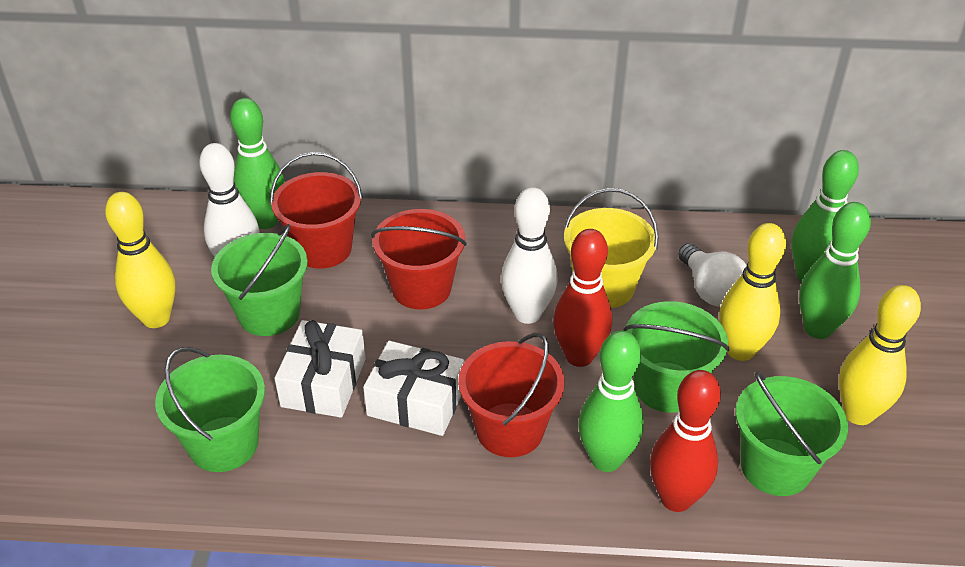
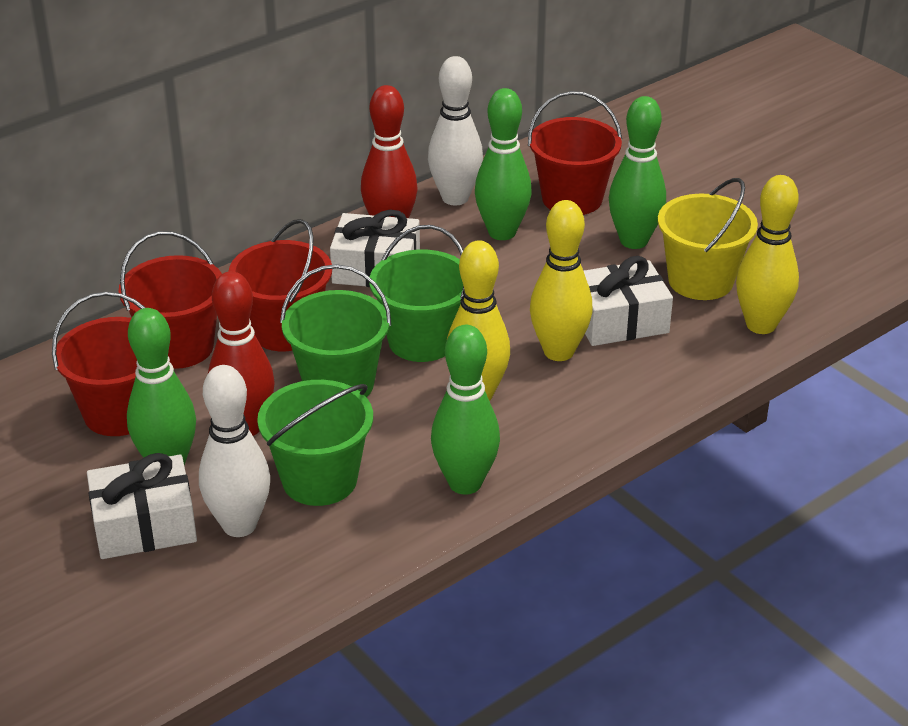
green bucket: [155,347,265,472] [211,224,308,336] [624,301,729,413] [736,371,848,496] = 4 -> [257,380,373,506] [280,264,391,397] [369,225,464,362] = 3
red bucket: [270,152,363,269] [371,209,467,309] [458,333,565,457] = 3 -> [52,292,146,436] [118,231,222,369] [228,219,332,351] [528,91,622,215] = 4
white gift: [275,320,366,418] [363,341,464,436] = 2 -> [87,453,197,559] [330,210,420,287] [584,256,673,346] = 3
white light bulb: [678,243,747,307] = 1 -> none = 0

